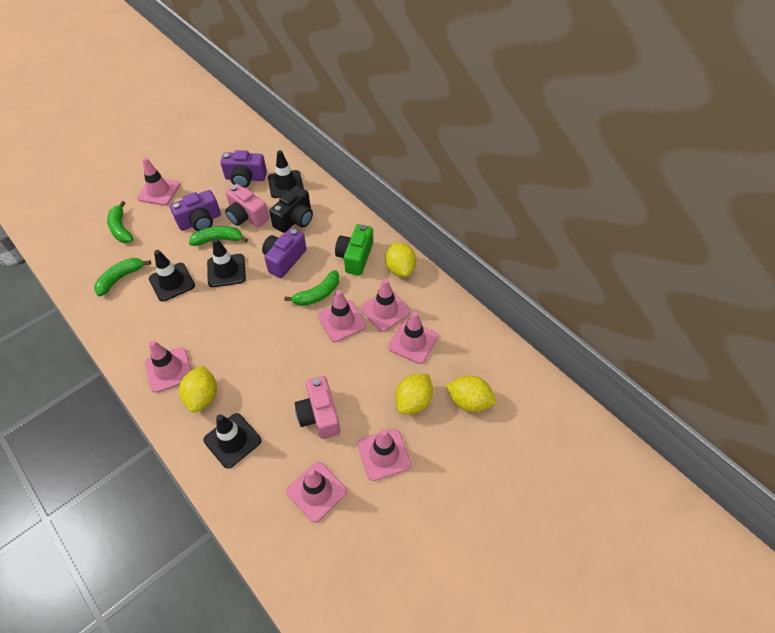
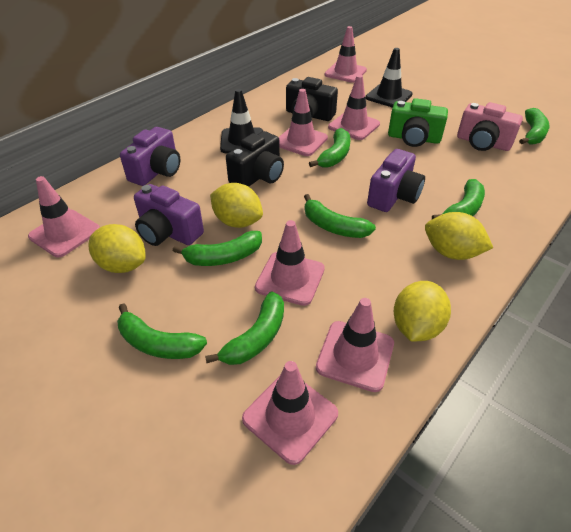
black camera: [269,186,313,233] = 1 -> [226,131,284,187] [286,77,338,121] = 2
black traffic cone: [149,250,195,302] [204,413,261,468] [207,238,246,287] [268,150,304,198] = 4 -> [220,89,263,153] [366,48,413,108] = 2
green banana: [94,258,151,297] [107,201,134,243] [189,226,248,246] [284,270,339,306] = 4 -> [117,303,207,359] [173,231,262,266] [205,291,284,365] [304,194,376,238] [309,128,350,168] [432,179,485,219] [519,108,550,145] = 7
pink camera: [225,184,269,227] [295,376,340,439] = 2 -> [457,102,523,151] = 1

